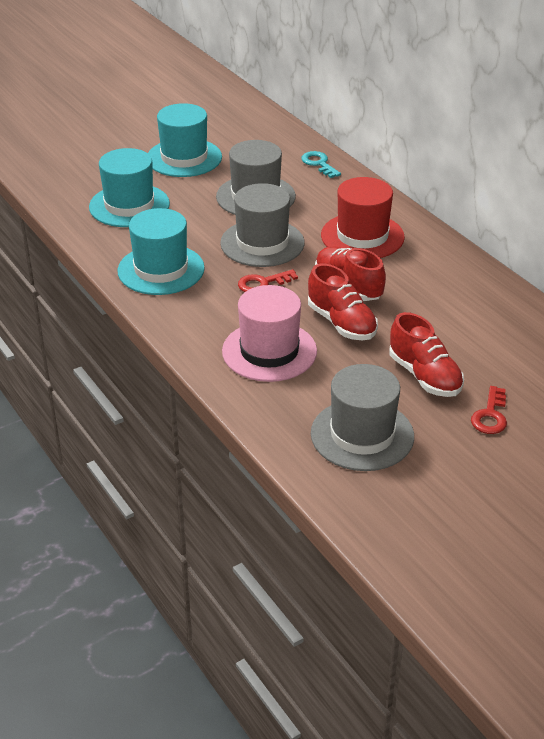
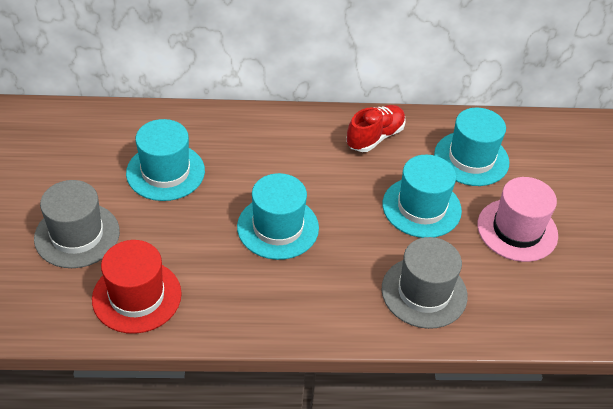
grey hat: [216,140,296,215] [220,183,305,267] [311,364,414,471] = 3 -> [34,180,120,268] [382,237,468,329] = 2
red key: [238,269,298,292] [471,386,507,434] = 2 -> none = 0
red shoe: [308,264,378,340] [315,246,386,301] [389,312,464,397] = 3 -> [346,105,406,152] = 1
turquoise hat: [89,148,170,227] [117,208,205,295] [148,103,222,177] = 3 -> [126,119,205,201] [237,173,319,260] [383,155,462,238] [434,108,509,186] = 4
turquoise key: [301,151,341,178] = 1 -> none = 0

